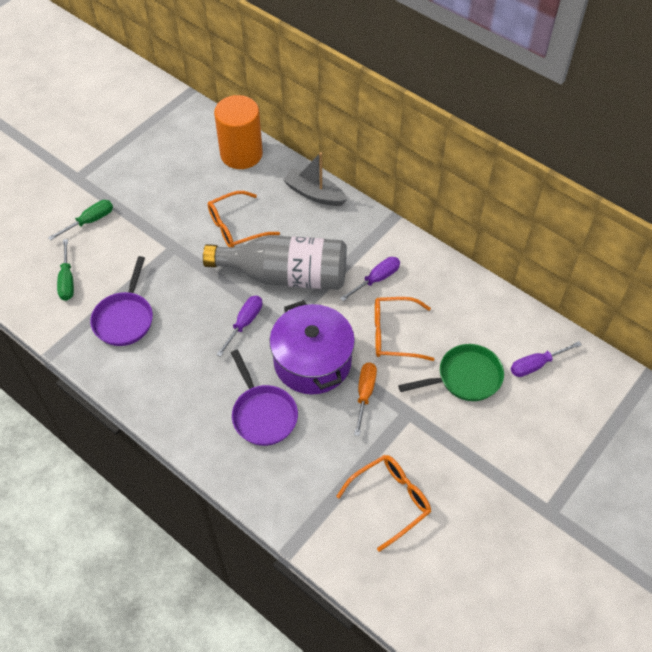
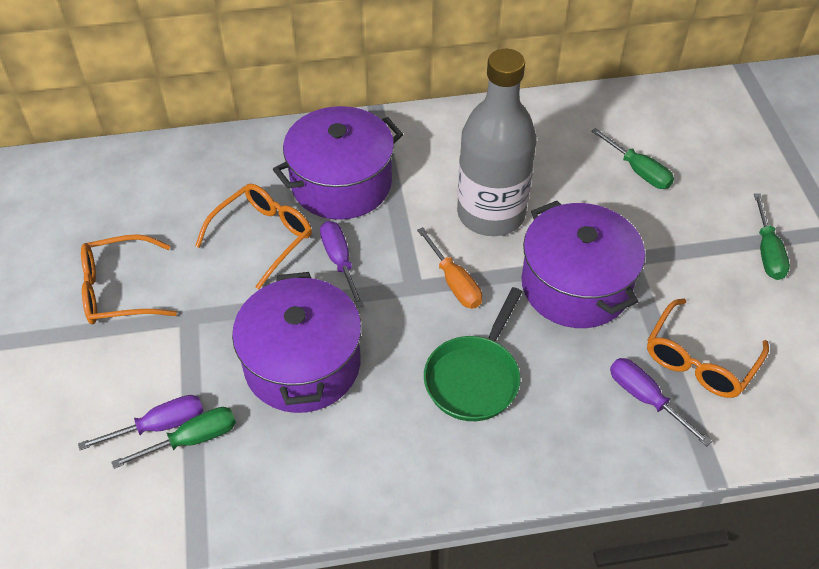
green screwdriver: [48,200,113,241] [57,239,74,301] = 2 -> [111,407,236,469] [591,128,674,189] [754,193,790,280] = 3
grey boat: [283,152,347,206] = 1 -> none = 0
orange cylinder: [214,95,263,169] = 1 -> none = 0
purple pan: [90,256,153,346] [231,350,298,446] = 2 -> none = 0
purple pot: [270,300,355,394] = 1 -> [232,272,361,413] [273,106,403,220] [522,201,645,328] = 3

